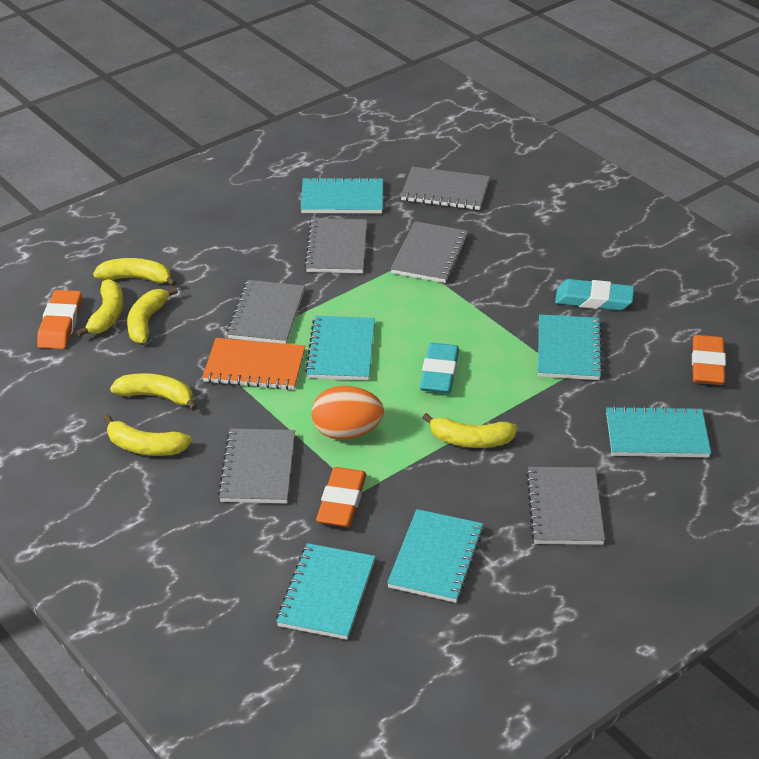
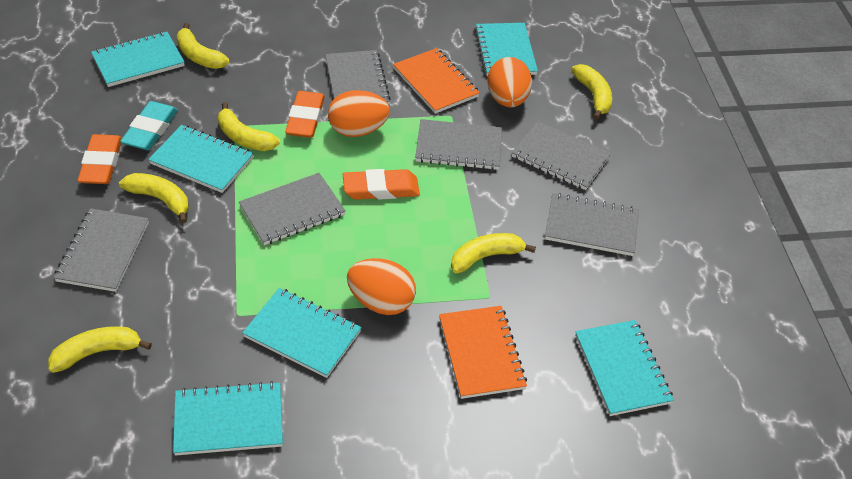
orange egg: [312,386,384,440] = 1 -> [328,90,390,137] [347,258,416,315] [487,57,532,107] = 3
orange notebook: [202,338,305,390] = 1 -> [393,48,480,114] [439,306,527,399] = 2
turquoise eraser: [419,343,459,394] [555,279,634,310] = 2 -> [120,101,178,150] = 1

